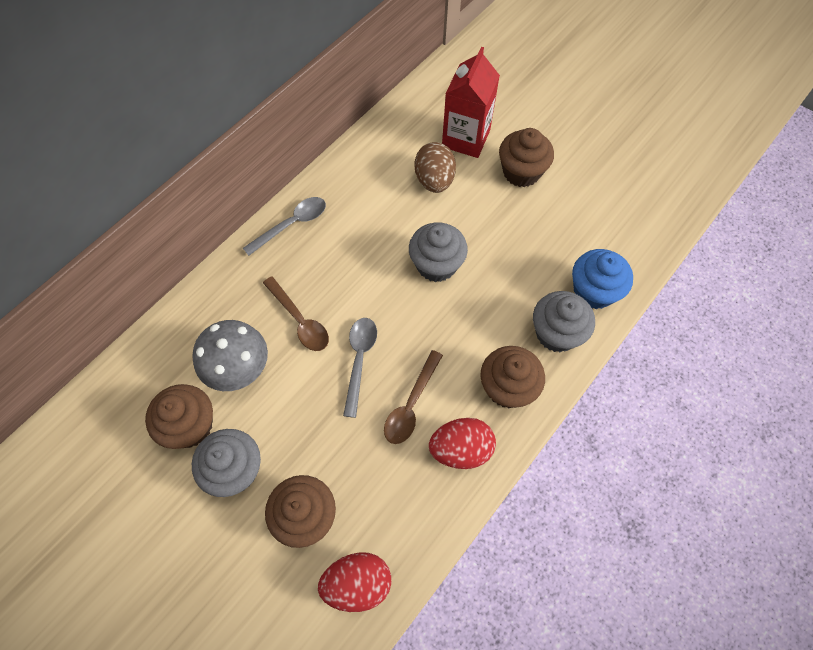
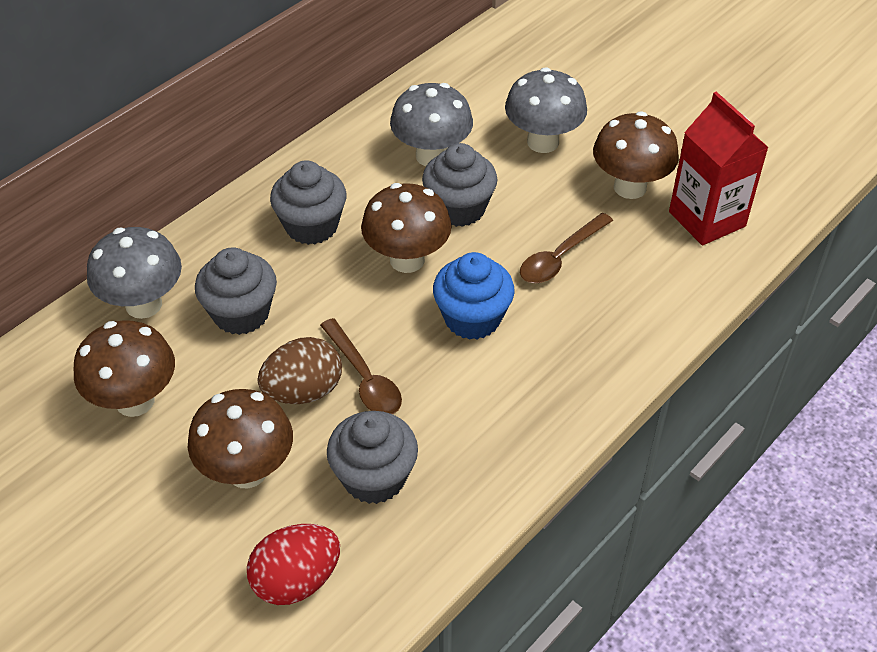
brown cupcake: [145,384,213,449] [265,475,336,548] [480,346,545,408] [499,128,554,187] = 4 -> none = 0
brown mushroom: none = 0 -> [74,320,175,417] [188,389,293,488] [361,183,452,273] [593,111,679,199] = 4
grey cupcake: [192,429,261,497] [409,222,468,282] [533,291,595,352] = 3 -> [195,247,277,335] [270,160,346,245] [327,411,418,504] [422,143,497,227] = 4
grey mushroom: [192,320,268,391] = 1 -> [87,227,182,319] [390,83,473,166] [505,67,587,153] = 3
grey spoon: [243,197,326,256] [343,318,377,418] = 2 -> none = 0
red egg: [318,552,391,612] [429,418,496,469] = 2 -> [247,524,340,605] = 1

